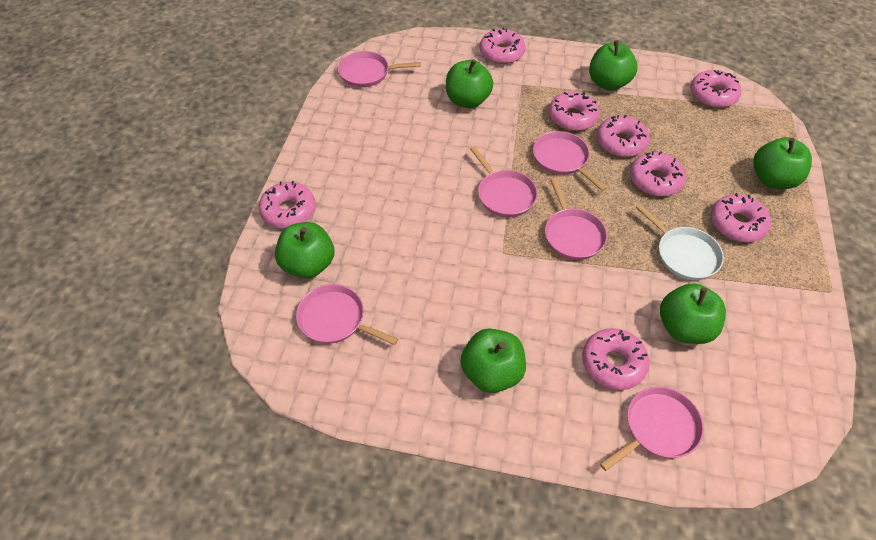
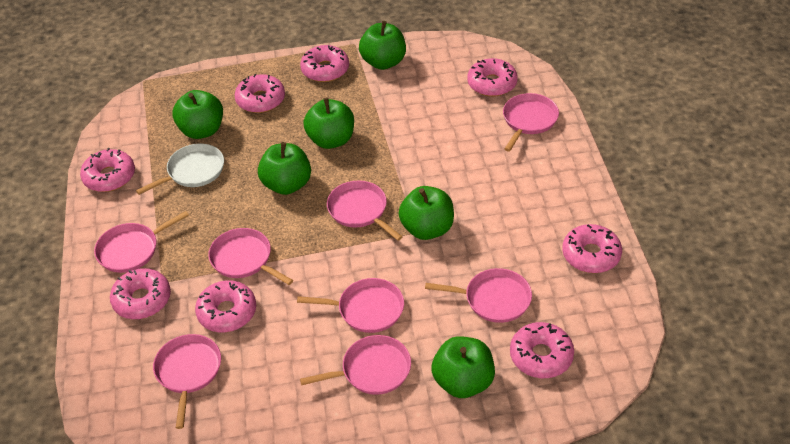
pink pan: [296,284,398,345] [338,51,421,87] [470,146,538,217] [533,131,607,191] [545,178,607,260] [600,386,704,471] = 6 -> [94,211,189,273] [153,334,221,429] [208,228,293,285] [297,278,404,333] [300,335,411,395] [327,181,403,241] [425,268,532,323] [503,93,559,152] = 8

